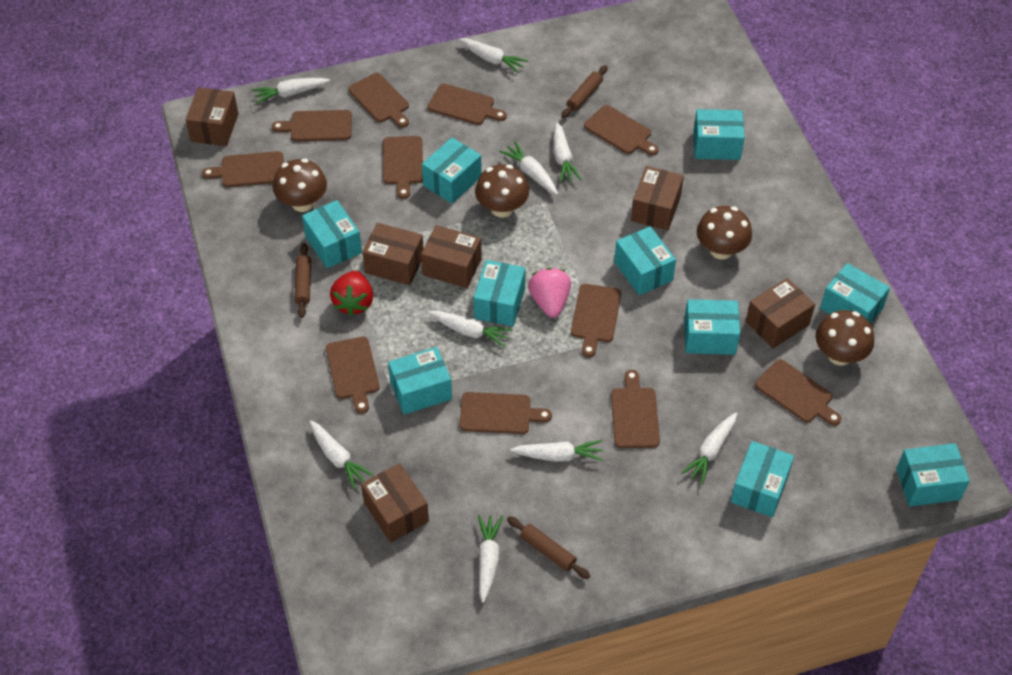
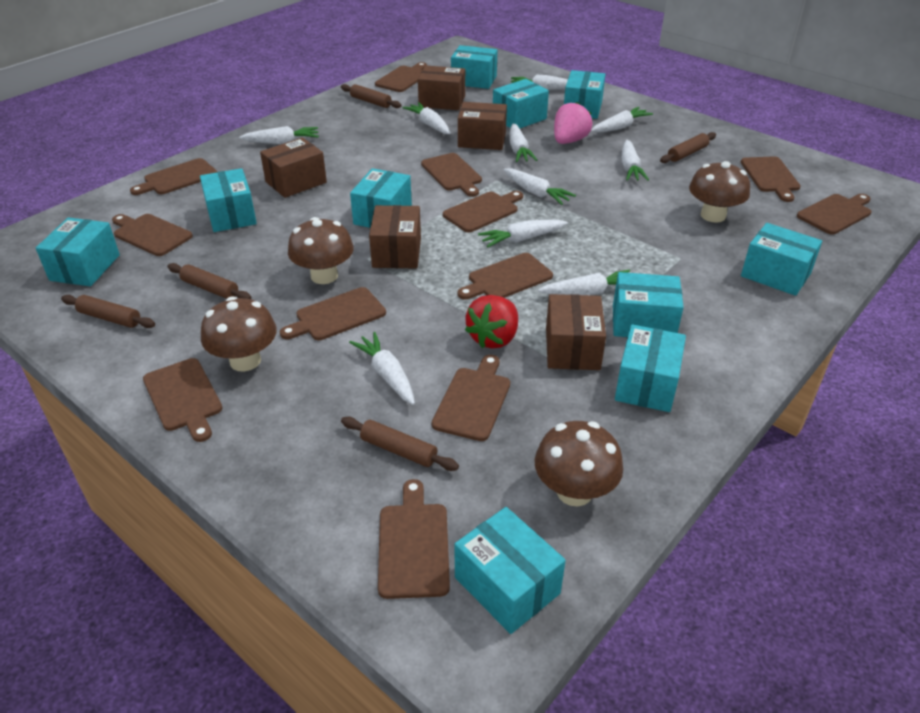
brown box: [185,87,239,146] [361,463,429,542] [363,223,424,285] [421,225,482,288] [631,166,684,231] [746,278,815,348] = 6 -> [260,138,327,198] [369,205,421,268] [418,65,465,110] [458,102,507,150] [546,294,606,370] = 5
brown cutting board: [202,151,284,187] [272,110,352,141] [326,336,380,414] [348,73,409,128] [383,136,423,199] [428,84,507,125] [459,392,552,434] [571,284,621,357] [584,105,659,156] [611,370,660,448] [755,359,841,426] = 11 -> [112,214,193,256] [130,158,217,195] [143,358,222,442] [280,287,386,340] [375,62,427,92] [378,479,450,599] [421,153,482,197] [432,355,510,441] [443,191,523,232] [458,253,553,300] [741,156,801,202] [797,194,871,235] = 12
brown rolling pin: [295,243,311,318] [507,516,590,579] [561,65,608,118] = 3 -> [61,295,155,328] [168,263,252,299] [341,84,401,108] [341,417,459,471] [660,132,716,163] = 5
white carrot: [252,78,330,104] [309,420,374,489] [428,311,513,348] [459,38,528,73] [478,515,503,603] [499,141,558,195] [511,440,604,462] [553,122,582,183] [681,413,737,485] = 9 -> [239,126,319,144] [349,332,415,405] [403,102,451,134] [478,220,568,248] [504,168,576,205] [509,123,537,162] [511,75,568,90] [538,270,630,295] [591,107,653,132] [621,140,649,181] = 10

